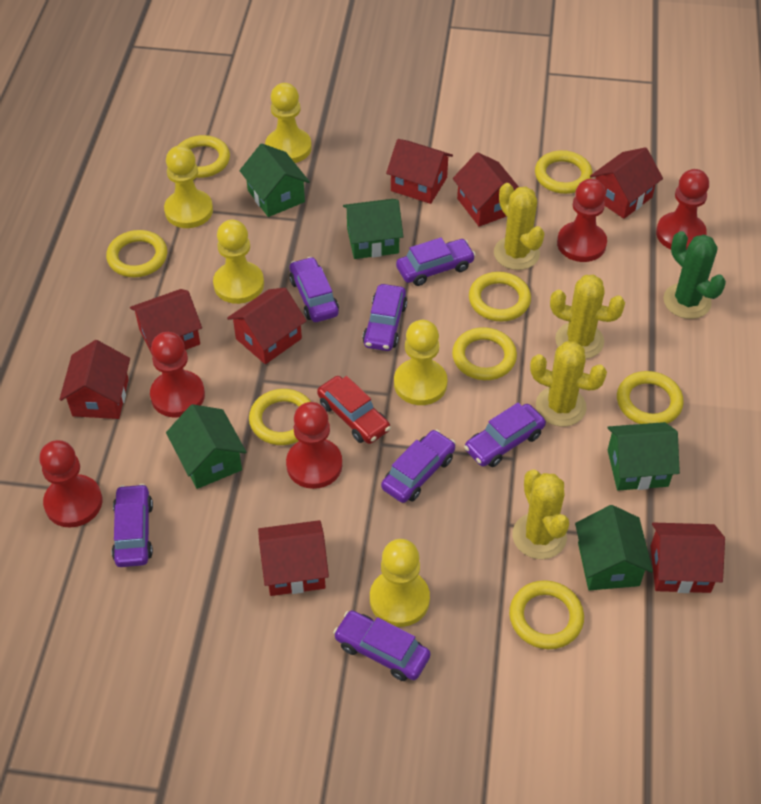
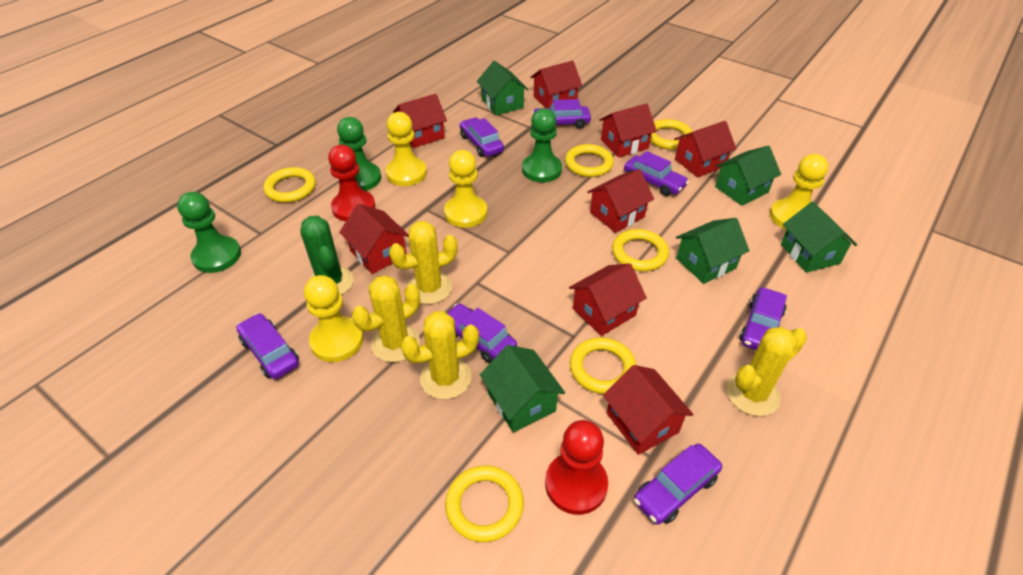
green pawn: none = 0 -> [177,192,241,273] [337,117,381,191] [522,108,562,182] = 3
red car: [317,376,391,444] = 1 -> none = 0
red pawn: [39,440,102,528] [150,332,205,418] [286,402,342,489] [557,179,607,262] [656,169,709,250] = 5 -> [328,145,375,222] [545,420,608,515] = 2
yellow pawn: [164,146,213,228] [213,219,264,304] [265,83,312,163] [370,539,430,627] [394,320,447,405] = 5 -> [304,275,364,362] [386,112,427,186] [444,150,487,228] [770,154,828,230] = 4
yellow ring: [106,230,167,277] [178,135,230,178] [249,389,311,445] [452,327,517,380] [469,272,531,322] [509,580,584,649] [535,150,593,194] [617,371,684,424] = 8 -> [263,167,316,203] [445,465,524,542] [565,144,614,177] [570,337,636,394] [612,229,669,271] [650,119,692,150] = 6

